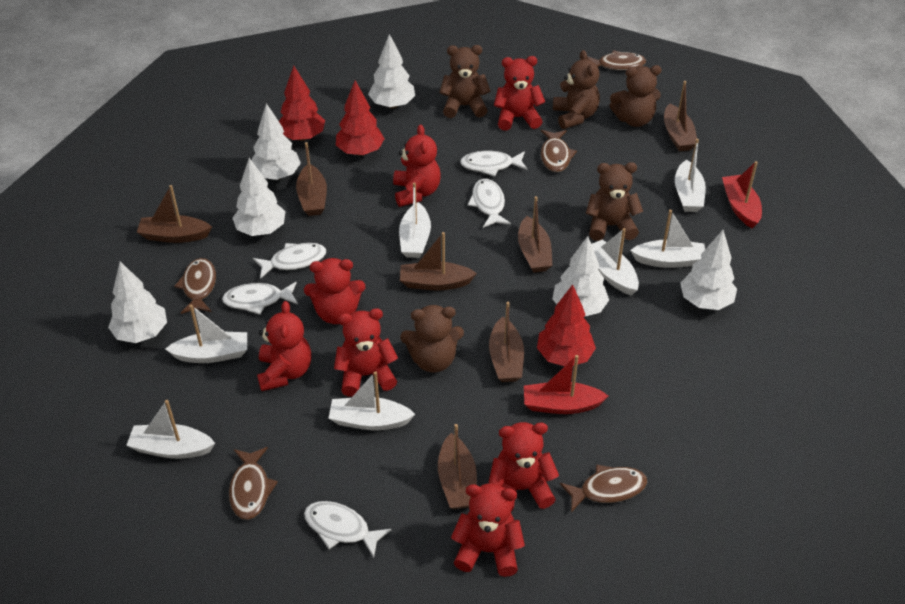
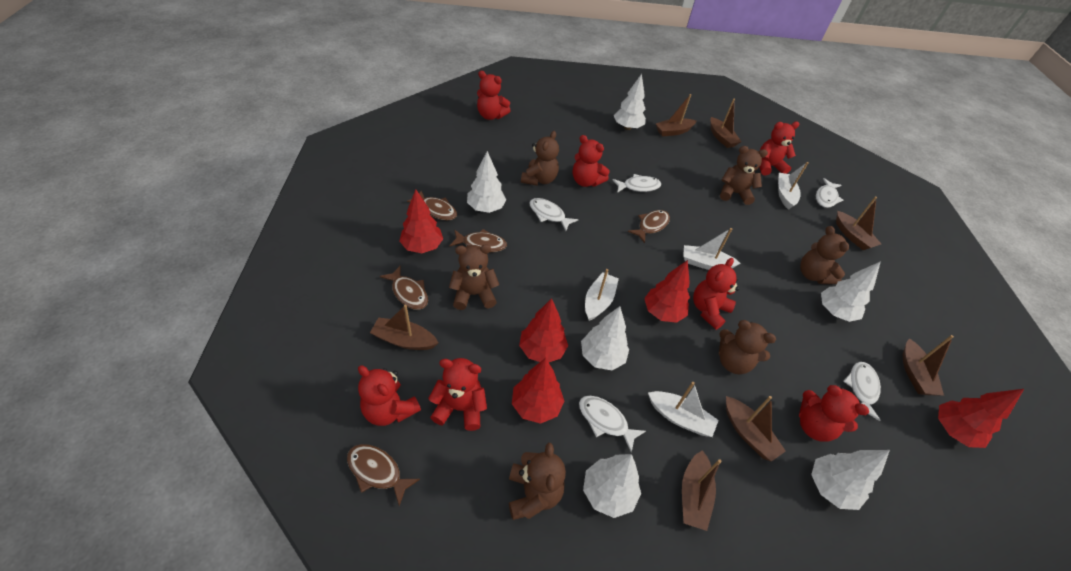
brown teddy bear: [400,305,464,372] [439,45,491,118] [553,50,600,129] [586,162,643,241] [609,65,662,127] = 5 -> [449,244,499,310] [509,443,566,520] [521,131,559,186] [719,320,776,374] [720,146,768,205] [800,226,849,284] = 6
red boat: [524,355,608,414] [722,161,762,229] = 2 -> none = 0
red tree: [279,66,325,141] [336,80,385,156] [537,284,596,366] = 3 -> [399,189,443,253] [512,358,564,424] [519,298,568,362] [644,260,690,323] [938,389,1024,448] = 5
white boat: [126,400,215,459] [165,305,247,363] [328,371,415,430] [399,182,431,258] [591,228,639,296] [630,210,705,268] [675,139,706,212] = 7 -> [585,269,619,321] [648,382,719,437] [683,228,741,270] [778,162,809,210] = 4

